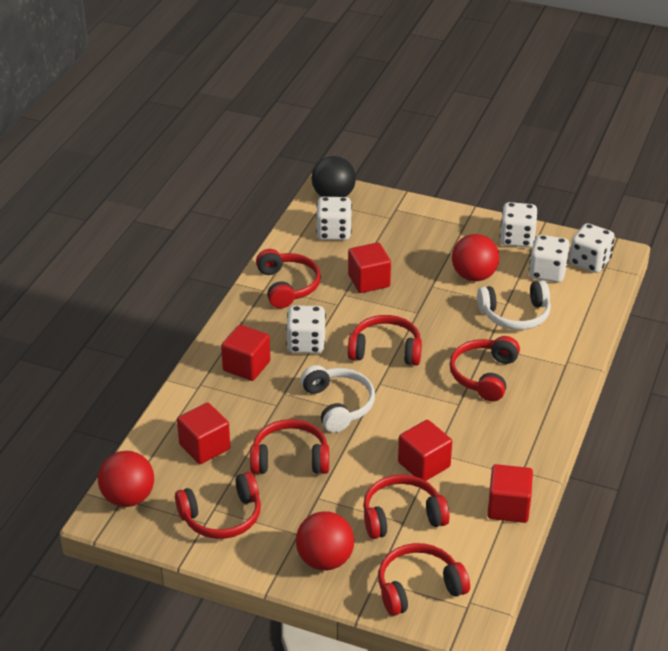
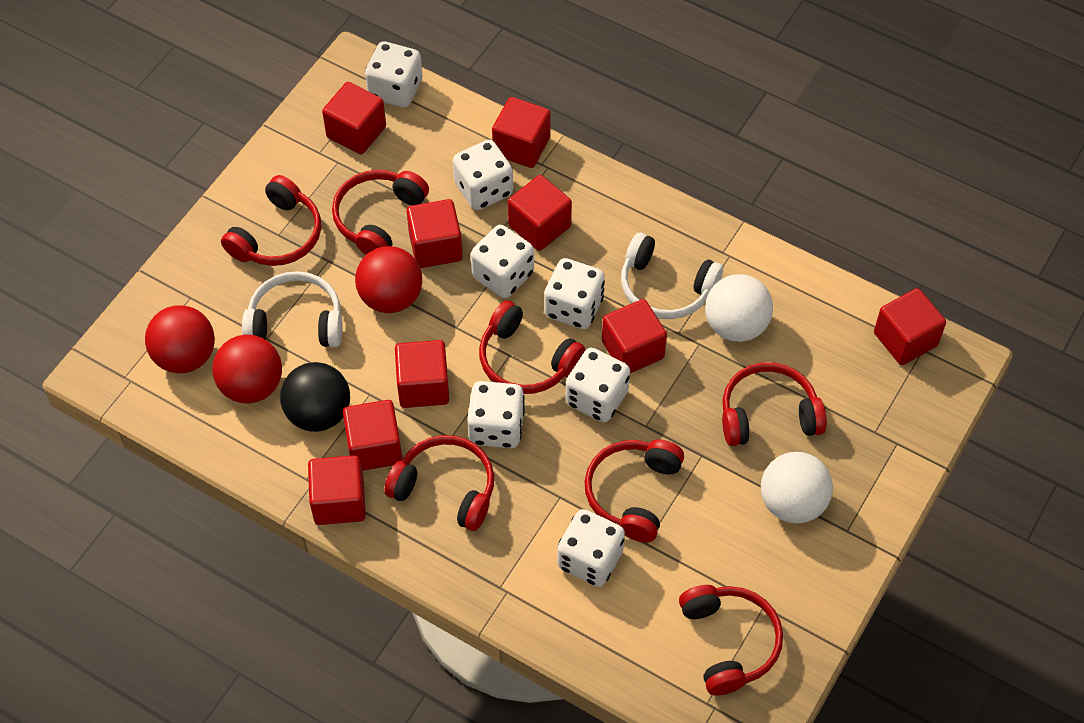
red cube: [177,403,231,464] [221,325,270,381] [348,242,391,293] [398,420,452,481] [487,464,533,523] = 5 -> [308,455,366,525] [322,82,386,154] [343,400,402,471] [395,340,449,408] [407,199,463,268] [492,97,551,168] [508,175,572,251] [602,299,667,373] [874,288,946,365] = 9
white ball: none = 0 -> [705,274,773,342] [761,452,833,523] = 2
white dice: [286,305,326,353] [316,197,352,240] [500,202,538,247] [529,235,570,283] [569,223,615,273] = 5 -> [365,41,423,107] [453,140,513,210] [467,381,525,448] [471,225,534,298] [544,258,605,329] [557,509,625,587] [565,348,630,422] = 7

